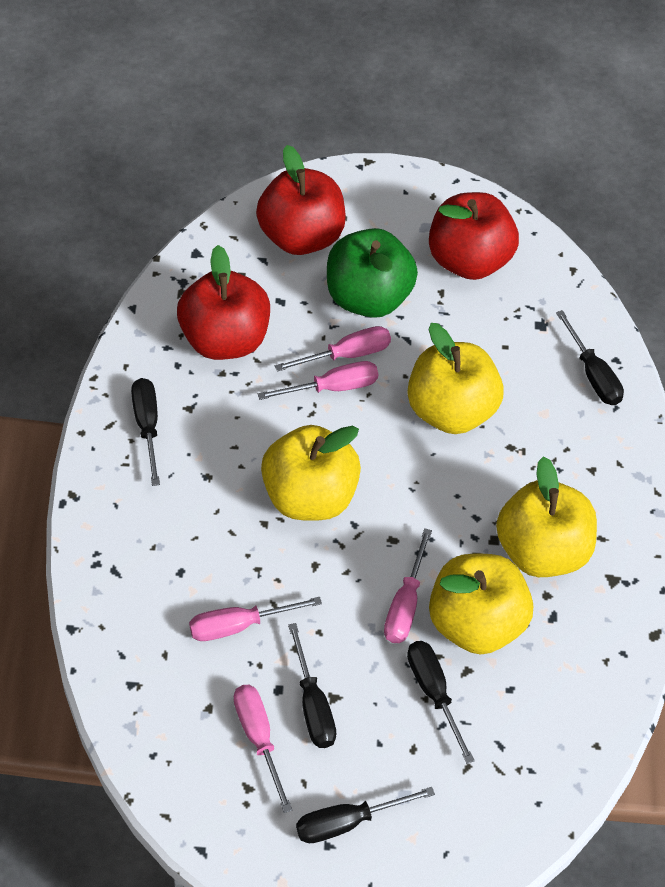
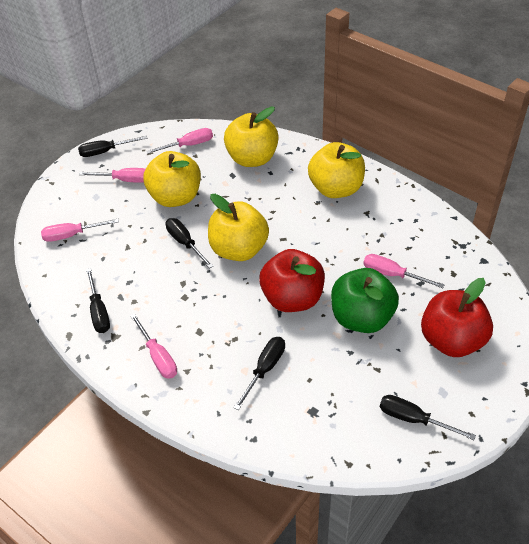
red apple: [177,245,270,360] [256,145,346,255] [429,192,519,280] = 3 -> [259,249,325,312] [421,278,493,357] = 2

